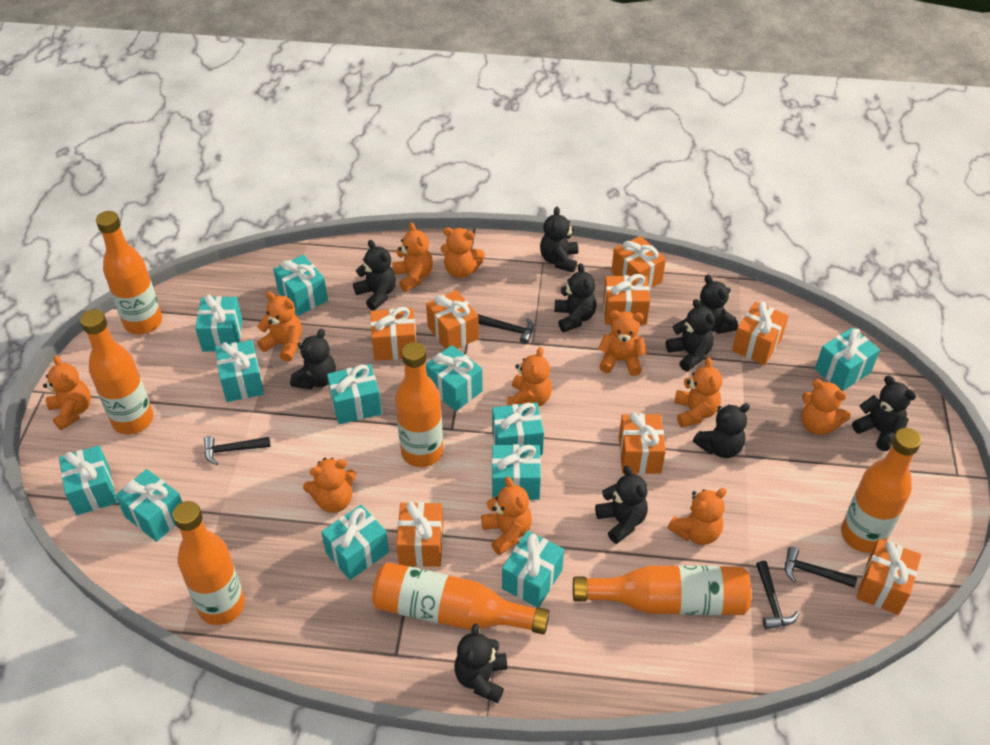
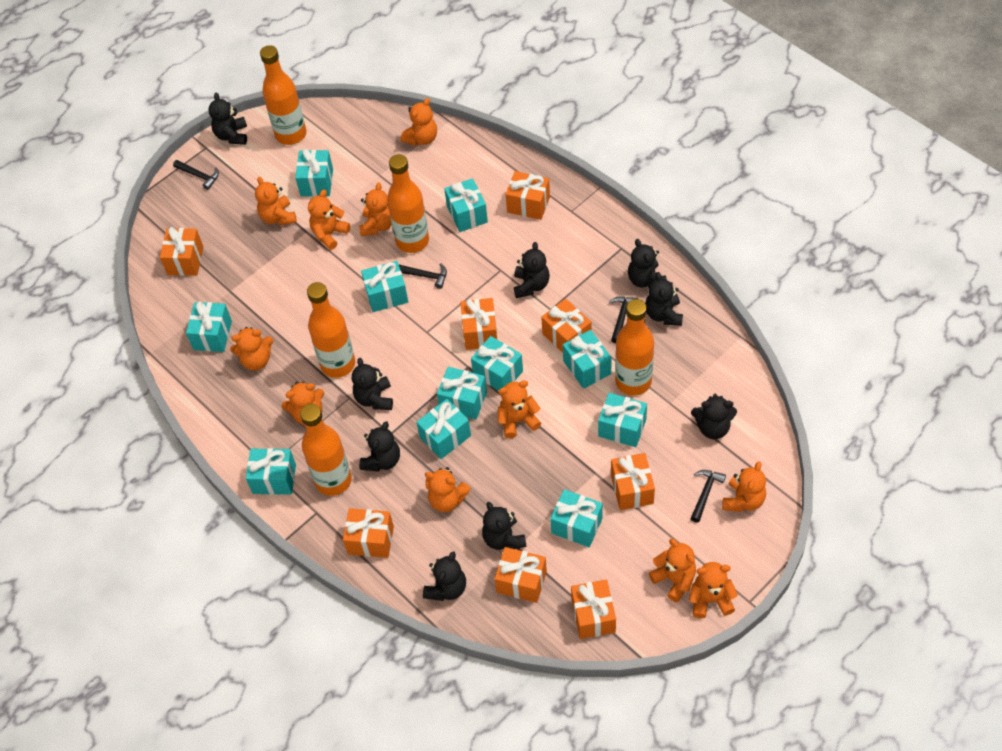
black teddy bear: [290,329,336,389] [353,240,396,310] [454,623,507,703] [540,207,578,272] [554,263,597,332] [595,466,648,544] [666,299,715,371] [693,403,750,458] [700,275,738,334] [852,376,916,451] = 10 -> [208,93,247,145] [352,358,393,410] [359,421,400,472] [423,551,466,601] [482,502,527,550] [514,242,550,298] [628,239,667,288] [645,272,683,326] [691,394,737,439] = 9
orange bottle: [80,309,153,434] [96,211,162,334] [173,501,245,625] [372,562,550,634] [395,342,443,467] [573,565,751,615] [841,428,922,553] = 7 -> [260,45,306,145] [300,404,352,496] [307,282,355,378] [387,154,429,253] [615,299,654,396] = 5
turquoise gift: [59,446,117,515] [115,469,182,542] [195,294,243,352] [215,340,264,402] [273,255,328,316] [321,505,389,580] [327,364,382,424] [425,345,483,411] [492,402,544,455] [492,444,541,500] [502,531,564,607] [815,328,880,391] = 12 -> [186,301,232,352] [246,448,296,495] [295,149,333,197] [361,261,408,312] [417,399,471,459] [437,367,487,419] [444,178,488,232] [471,336,523,391] [550,489,603,547] [563,330,612,389] [598,393,647,447] = 11

